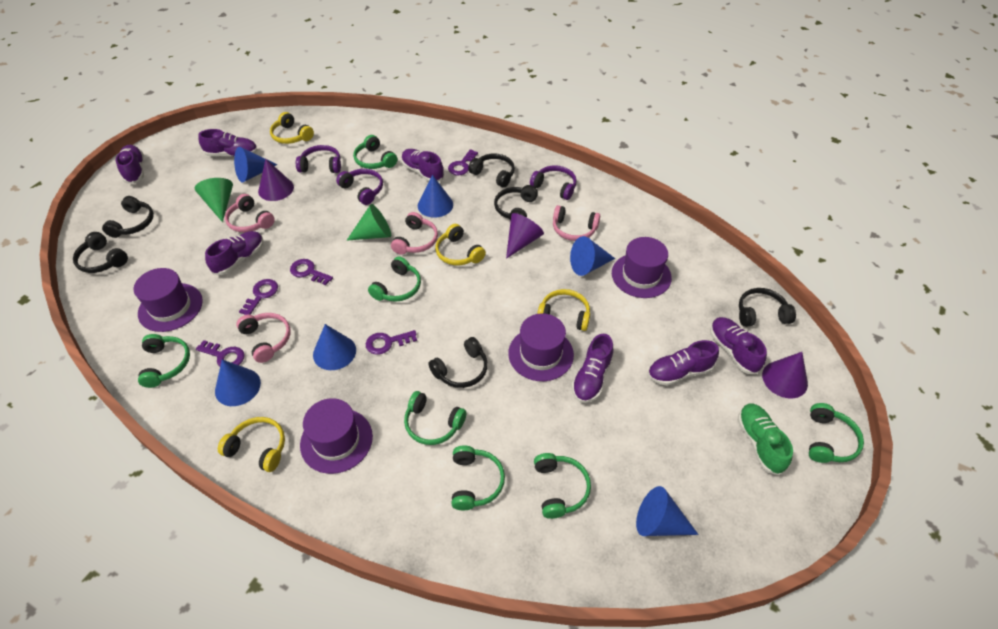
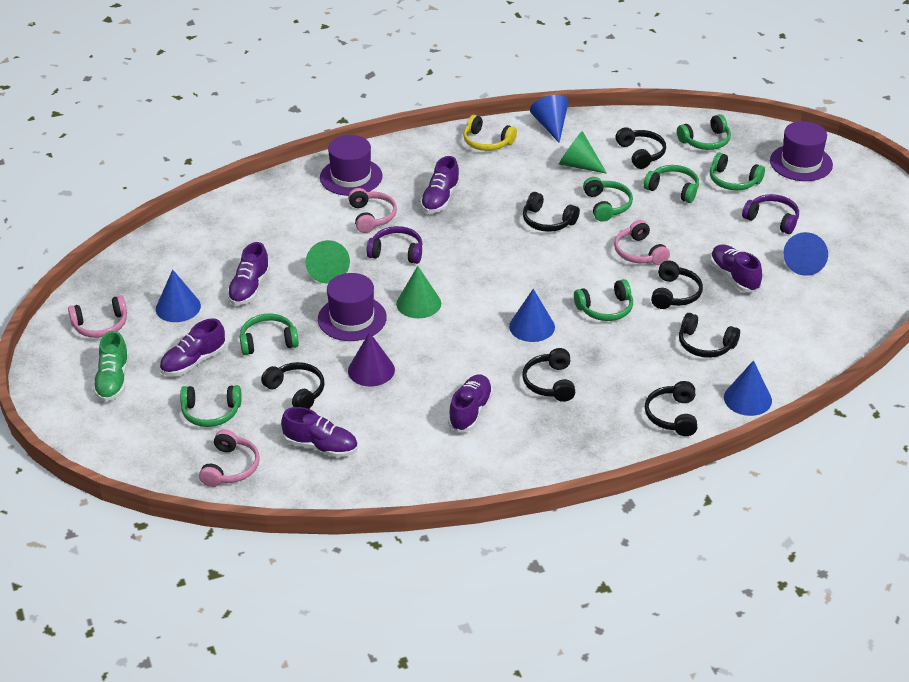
black headphones: [73,232,128,273] [102,196,154,238] [428,337,488,388] [468,153,515,188] [494,185,538,221] [739,288,796,327] = 6 -> [261,362,325,409] [522,348,575,402] [523,192,580,232] [615,127,666,169] [645,381,697,436] [651,261,703,309] [679,313,740,358] = 7
blue cone: [215,360,261,406] [234,147,278,183] [313,324,356,370] [418,175,453,218] [570,236,615,276] [636,486,699,536] = 6 -> [156,270,201,322] [509,289,555,342] [530,95,569,143] [724,360,772,416] [783,232,828,276] = 5
green cone: [195,178,233,222] [347,204,391,241] = 2 -> [306,240,350,284] [396,266,441,318] [559,131,607,174] = 3
purple cone: [258,159,294,201] [506,213,544,259] [762,352,808,398] = 3 -> [348,332,395,386] = 1
purple hat: [134,268,203,332] [300,398,373,474] [508,313,574,381] [612,237,672,298] = 4 -> [318,273,387,341] [320,135,382,196] [770,121,833,181] = 3
purple headphones: [296,145,341,173] [336,169,383,205] [530,165,577,200] = 3 -> [366,226,423,264] [742,194,799,234] = 2
purple key: [196,340,244,366] [239,279,278,315] [290,259,333,285] [366,330,417,355] [448,149,478,175] = 5 -> none = 0
purple shoe: [116,145,144,184] [198,129,258,156] [205,231,264,275] [401,149,444,182] [572,334,613,403] [648,340,719,386] [710,317,767,374] = 7 -> [159,318,226,376] [227,242,270,305] [281,407,358,457] [420,156,460,213] [448,374,493,432] [710,244,762,292] = 6
yellow headphones: [218,417,285,472] [270,112,314,144] [435,224,486,265] [537,289,590,331] = 4 -> [463,115,517,151] = 1

